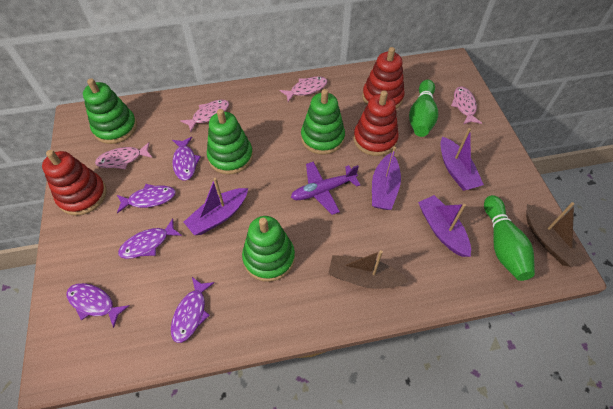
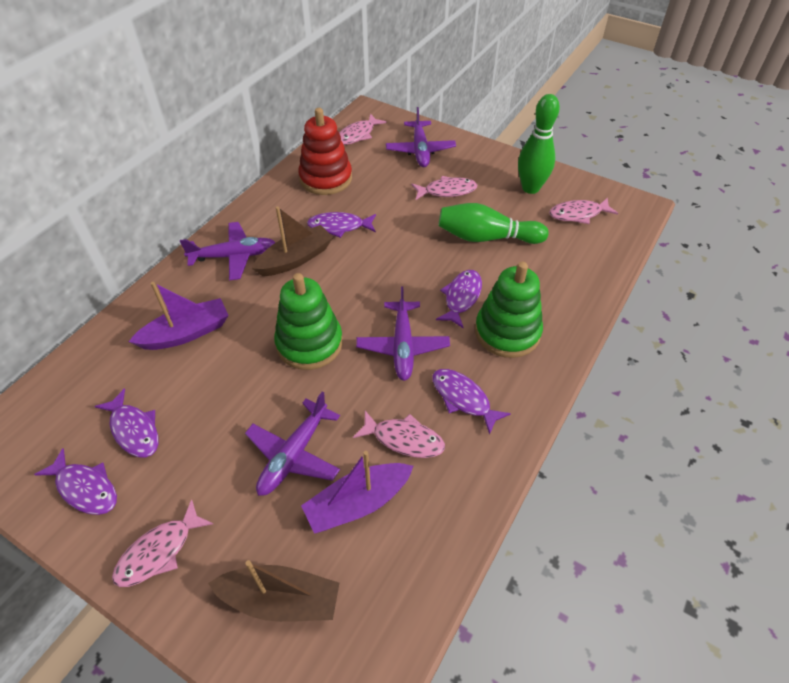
green stacking toy: [83,78,137,144] [207,109,253,175] [242,216,295,282] [301,89,345,155] = 4 -> [274,273,343,370] [475,262,543,358] = 2
pink fish: [95,142,153,170] [180,100,229,132] [280,76,328,102] [451,86,482,124] = 4 -> [112,499,213,587] [339,114,387,145] [353,411,445,458] [411,176,478,200] [549,197,618,224] = 5
purple boat: [184,178,248,235] [372,147,401,210] [418,195,471,257] [441,128,484,191] = 4 -> [129,282,229,350] [301,451,413,534] = 2
purple plane: [291,162,360,215] = 1 -> [180,222,275,280] [245,391,340,496] [356,287,450,381] [386,107,456,167] = 4
red stacking toy: [42,150,107,216] [353,90,399,156] [362,47,405,109] = 3 -> [298,108,352,195] = 1

